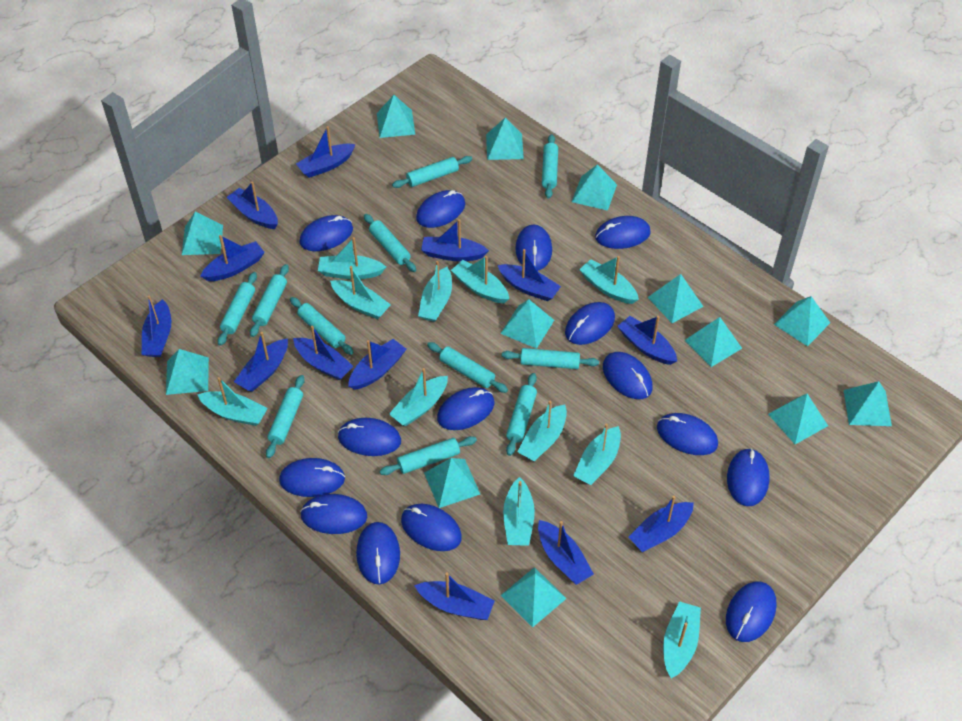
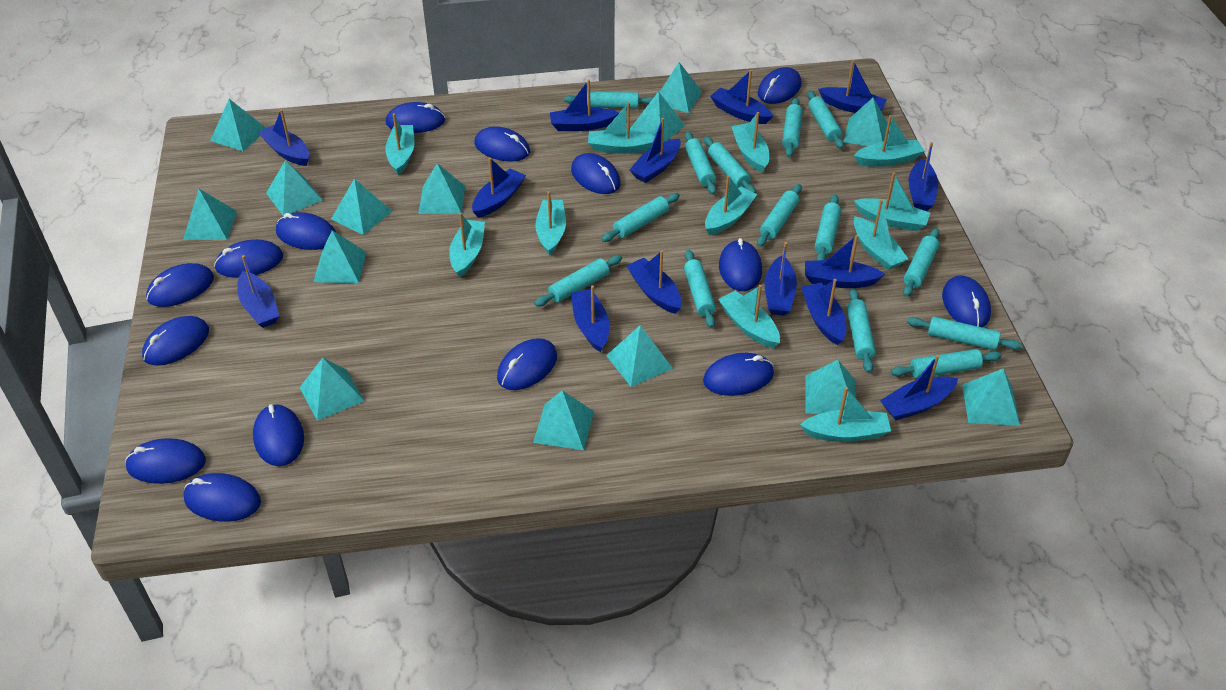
blue boat: [142,296,171,357] [200,235,265,281] [227,182,278,229] [234,332,288,392] [293,326,354,380] [296,126,356,178] [348,339,406,390] [414,572,495,620] [421,219,489,261] [497,249,561,301] [538,520,594,585] [618,316,677,365] [628,496,694,552] = 13 -> [237,255,279,328] [258,109,309,166] [472,157,526,218] [550,79,619,131] [571,286,609,352] [626,251,682,314] [629,118,681,183] [710,70,773,124] [765,242,797,316] [801,279,846,345] [805,235,885,288] [818,60,887,113] [880,355,958,420] [908,142,938,211] = 14
turquoise pyramid: [166,349,209,395] [182,212,223,255] [377,95,415,138] [424,458,480,508] [486,117,524,160] [500,299,554,349] [501,567,567,628] [572,164,617,211] [648,274,704,323] [685,317,742,367] [768,394,828,444] [774,296,830,346] [844,381,892,426] = 13 -> [183,189,237,240] [210,99,266,151] [266,160,323,216] [299,358,365,421] [314,230,366,283] [331,178,392,235] [418,163,465,214] [533,390,594,450] [606,325,673,387] [630,91,685,142] [660,62,702,113] [805,360,856,414] [844,98,888,146] [962,368,1020,426] = 14
turquoise rolling pin: [218,272,257,346] [250,264,289,337] [266,375,305,458] [290,297,354,355] [364,214,416,272] [380,436,477,475] [392,156,472,188] [427,342,508,393] [502,348,599,369] [506,373,537,456] [542,134,558,199] = 11 -> [534,255,622,307] [564,92,654,109] [601,193,680,242] [684,250,716,328] [685,132,717,195] [704,136,756,193] [757,184,802,247] [782,98,803,157] [807,90,844,149] [815,194,841,260] [847,288,876,373] [891,349,1002,379] [903,228,940,297] [907,316,1022,350] = 14

